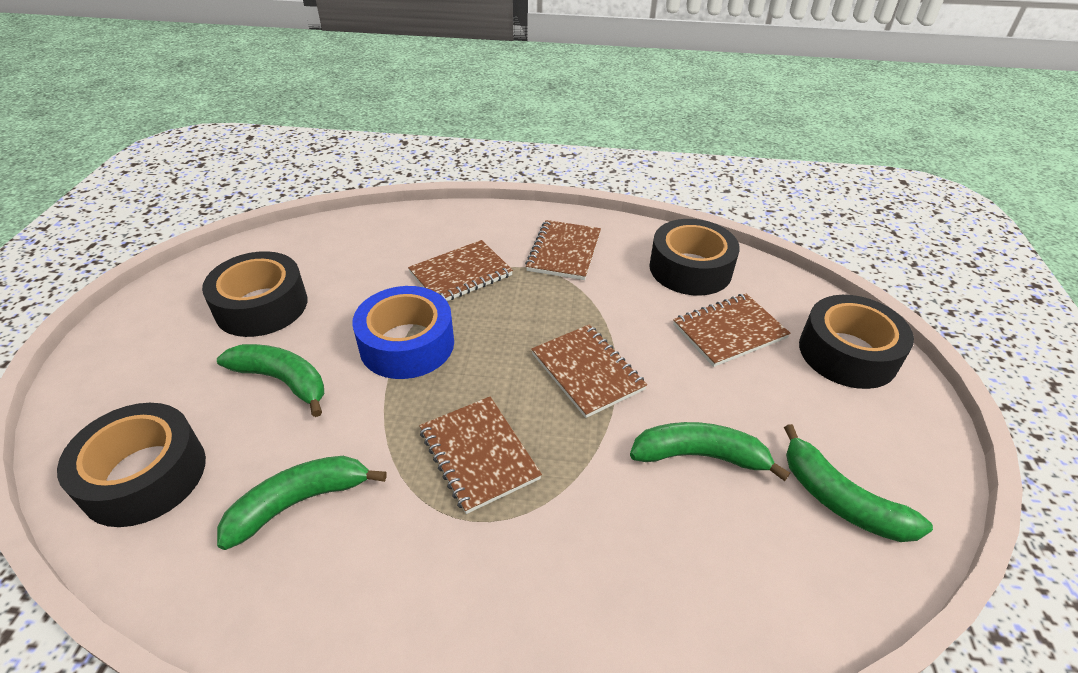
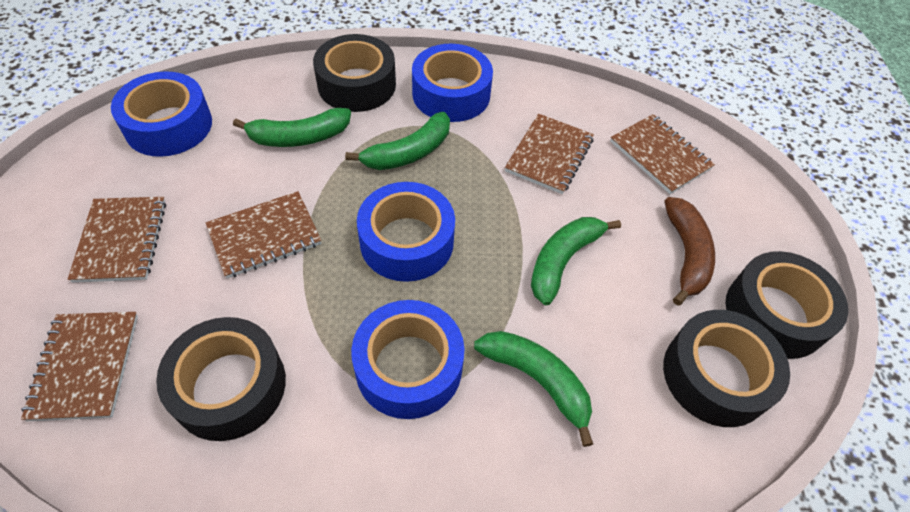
blue tape: [352,286,454,379] = 1 -> [111,71,212,157] [351,300,464,419] [357,182,455,282] [412,44,493,122] = 4
brown banana: none = 0 -> [664,197,715,306] = 1

